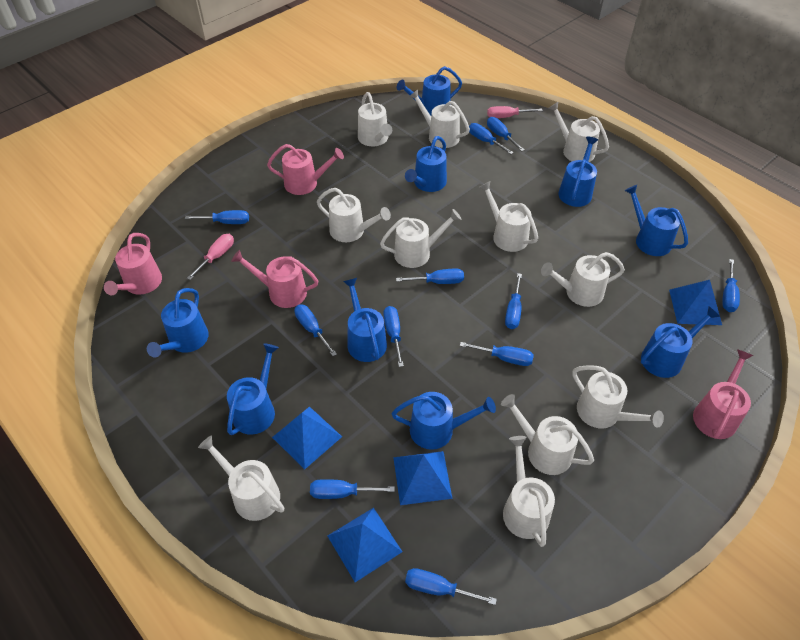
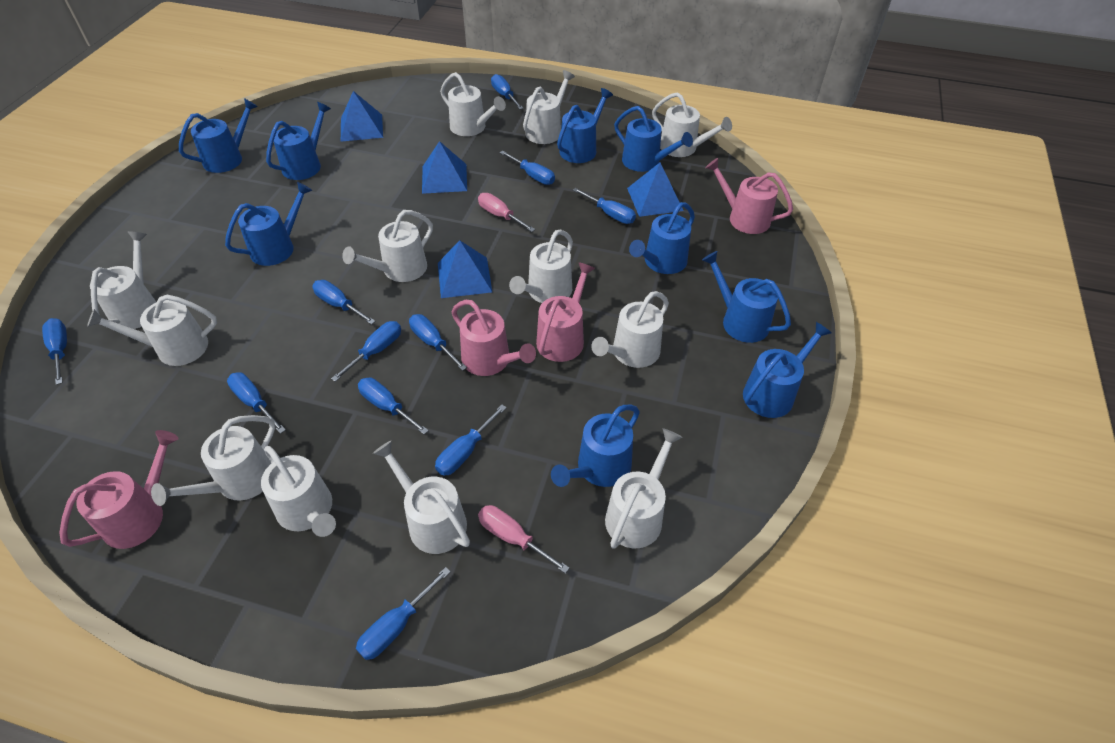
white watering can: [198,435,284,521] [317,188,391,242] [358,92,392,146] [380,209,461,268] [409,89,470,148] [479,181,538,252] [501,394,594,475] [503,436,555,547] [541,252,625,307] [548,102,609,162] [572,365,664,428] = 11 -> [87,295,217,366] [90,231,156,329] [151,415,276,506] [261,446,336,537] [342,210,433,282] [373,441,470,554] [440,72,506,136] [509,229,573,303] [523,70,575,144] [591,291,669,368] [605,428,682,549] [652,92,732,157] = 12

